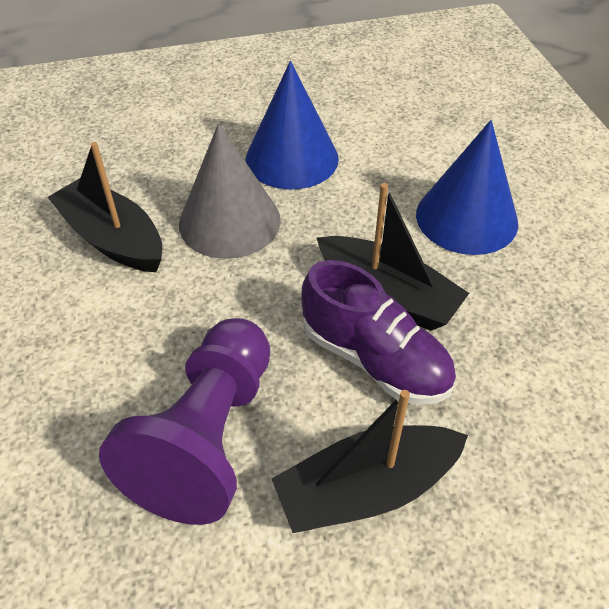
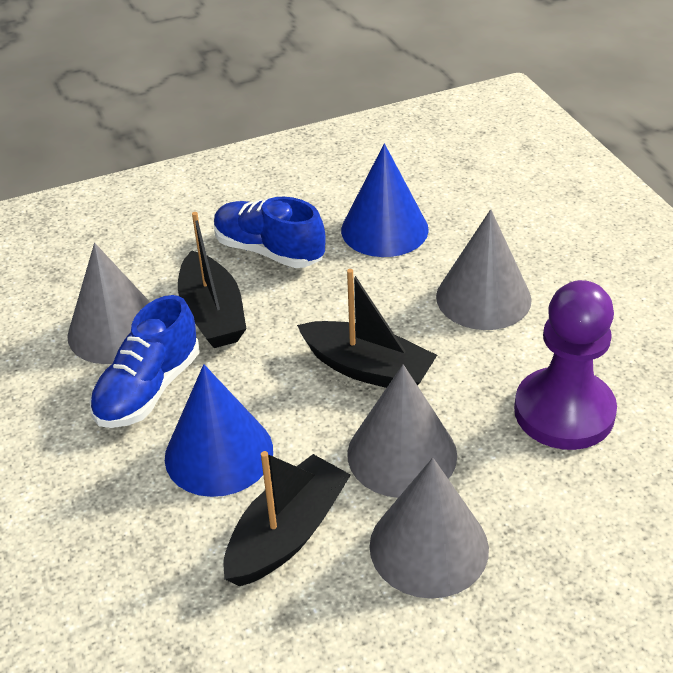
blue shoe: none = 0 -> [90,295,200,428] [214,197,326,268] = 2
grey cone: [179,123,281,259] = 1 -> [67,243,150,364] [347,364,457,498] [369,458,489,599] [436,209,532,330] = 4
purple shoe: [302,260,456,405] = 1 -> none = 0

